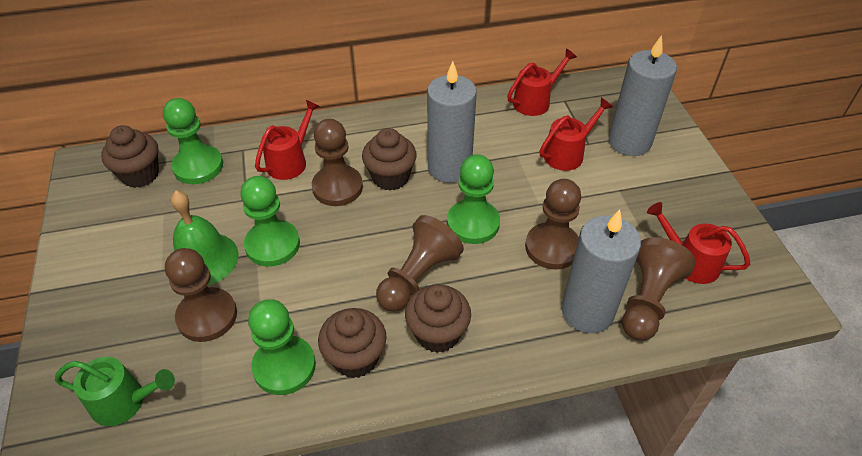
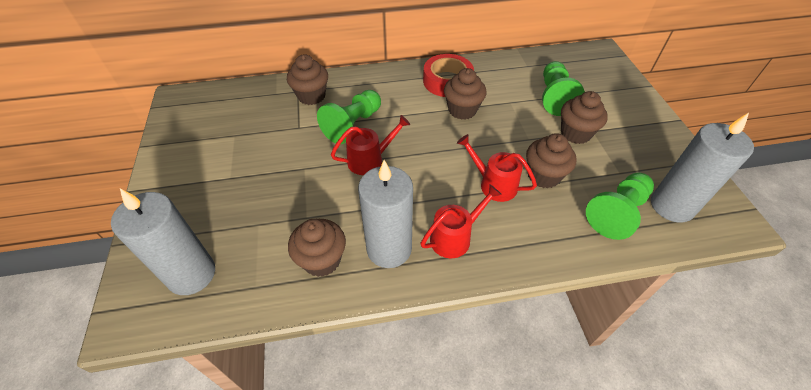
brown cupcake: [101,125,159,188] [318,308,387,378] [362,128,417,191] [405,284,471,353] = 4 -> [287,54,328,105] [288,219,346,277] [444,68,487,120] [526,133,577,188] [561,91,608,144] = 5
brown pawn: [165,248,237,342] [312,119,363,206] [376,215,464,312] [525,179,581,269] [622,237,695,341] = 5 -> none = 0
green bell: [171,191,239,286] = 1 -> none = 0
green pawn: [163,98,223,184] [240,176,300,267] [248,299,316,395] [447,154,500,244] = 4 -> [317,90,381,144] [542,61,585,116] [586,172,654,240] = 3
green watering can: [55,357,175,426] = 1 -> none = 0
red tape: none = 0 -> [423,54,474,97] = 1
red watering can: [255,100,320,180] [507,48,577,116] [539,98,613,171] [647,202,750,284] = 4 -> [331,115,410,175] [421,185,502,258] [457,134,537,202] = 3

